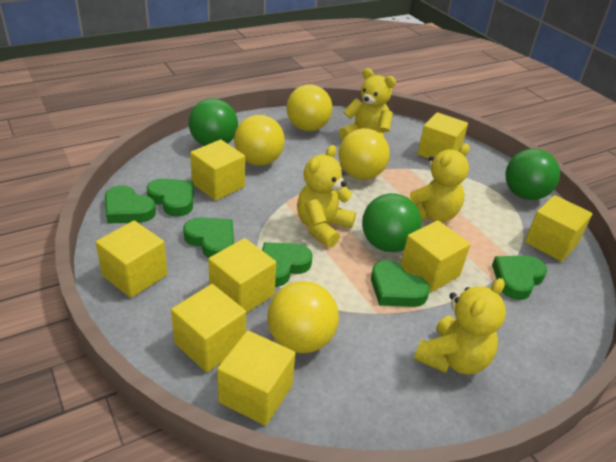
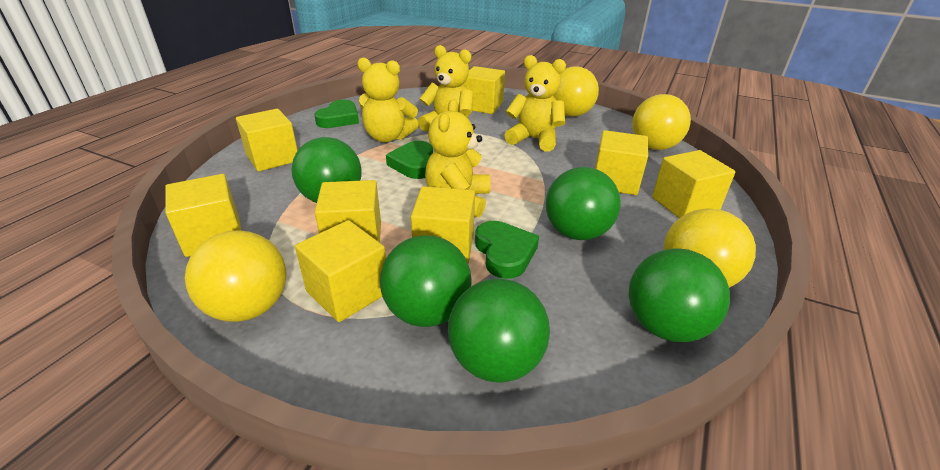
green ball: [189,98,238,146] [362,193,422,252] [505,148,560,200] = 3 -> [291,137,362,203] [380,235,471,327] [448,278,550,383] [546,167,621,240] [629,248,730,342] = 5
green heart: [105,185,156,224] [147,179,194,217] [183,217,234,258] [262,242,313,287] [371,260,430,307] [492,256,547,300] = 6 -> [314,100,359,128] [386,141,433,179] [475,221,539,279] = 3

